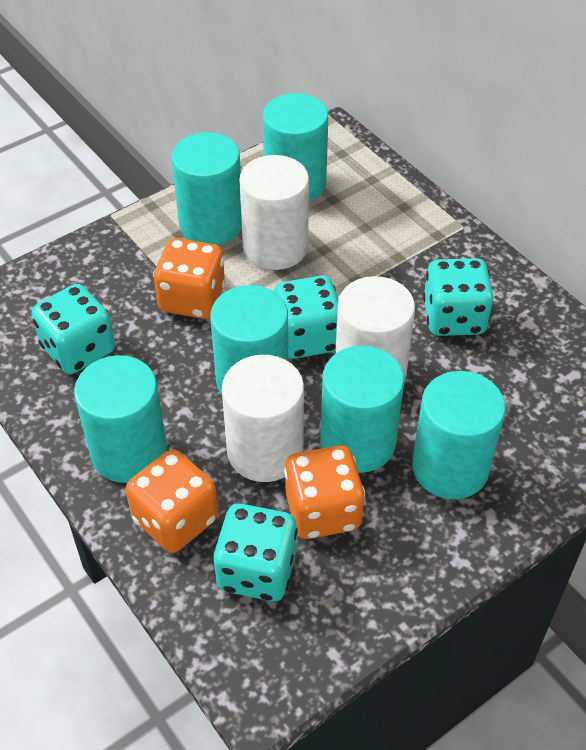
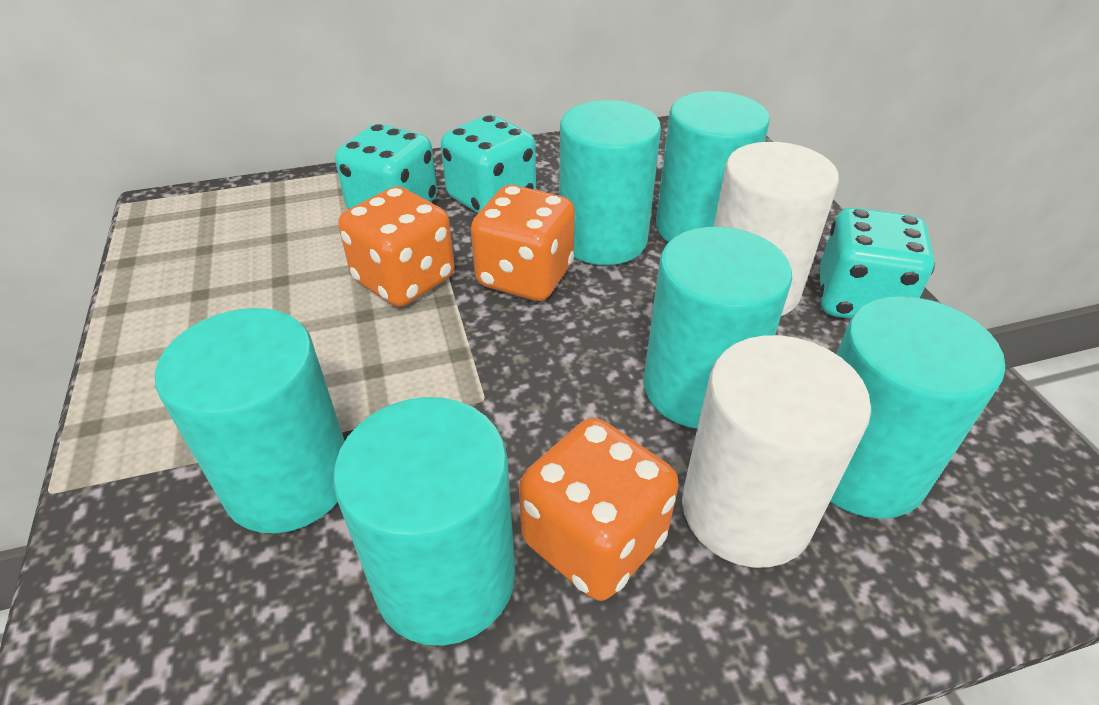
turquoise dice: [32,284,115,374] [213,503,298,602] [274,276,338,359] [423,258,494,336] = 4 -> [335,124,437,209] [441,115,536,213] [819,207,935,319] = 3
white cylinder: [222,355,304,482] [239,155,309,270] [335,276,415,381] = 3 -> [682,335,871,568] [714,142,839,316] = 2

